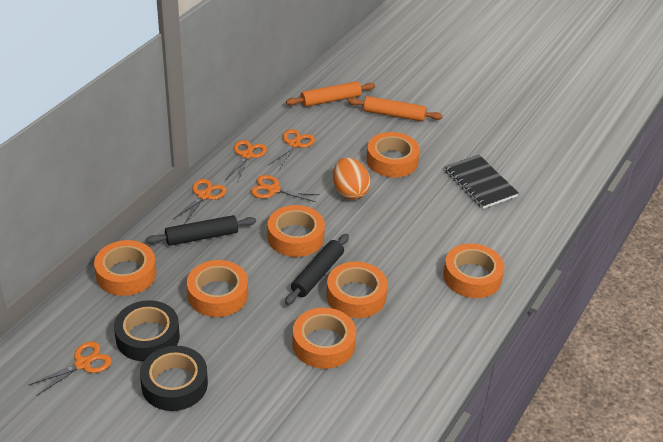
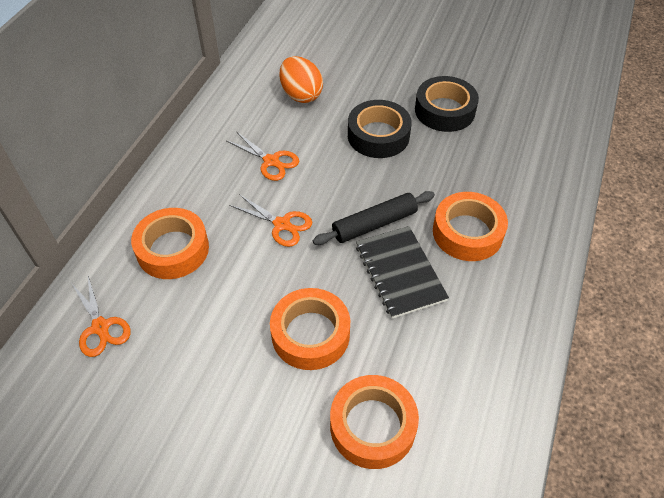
black rolling pin: [146,215,256,246] [285,234,349,305] = 2 -> [313,191,435,245] = 1
orange rolling pin: [286,81,375,107] [348,96,443,122] = 2 -> none = 0
orange scissors: [29,342,112,396] [173,179,227,224] [225,140,267,183] [251,175,320,202] [269,129,315,170] = 5 -> [72,276,131,357] [226,132,299,181] [229,194,312,247] = 3
orange tape: [94,240,156,296] [187,260,248,317] [268,205,325,257] [292,307,356,369] [327,261,388,318] [367,132,420,178] [443,243,505,298] = 7 -> [131,208,209,279] [270,288,350,370] [330,375,419,469] [433,192,508,261] = 4

